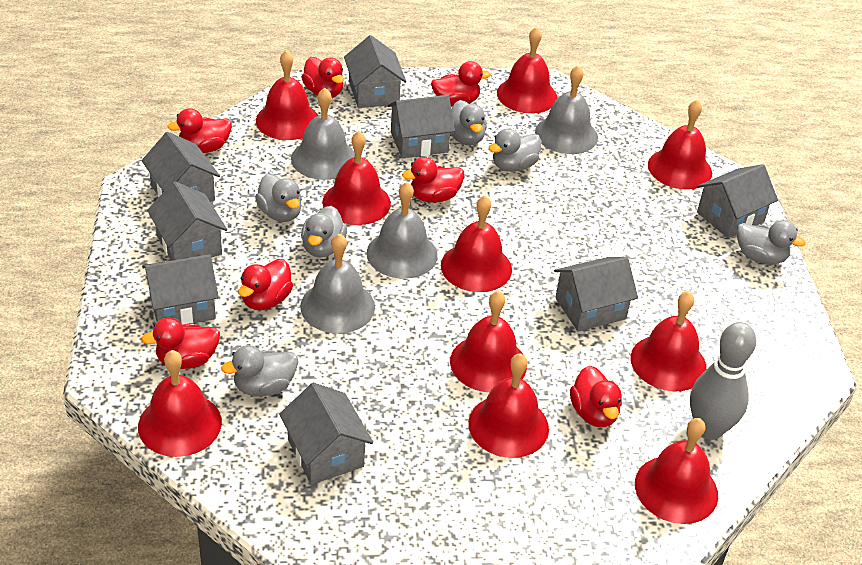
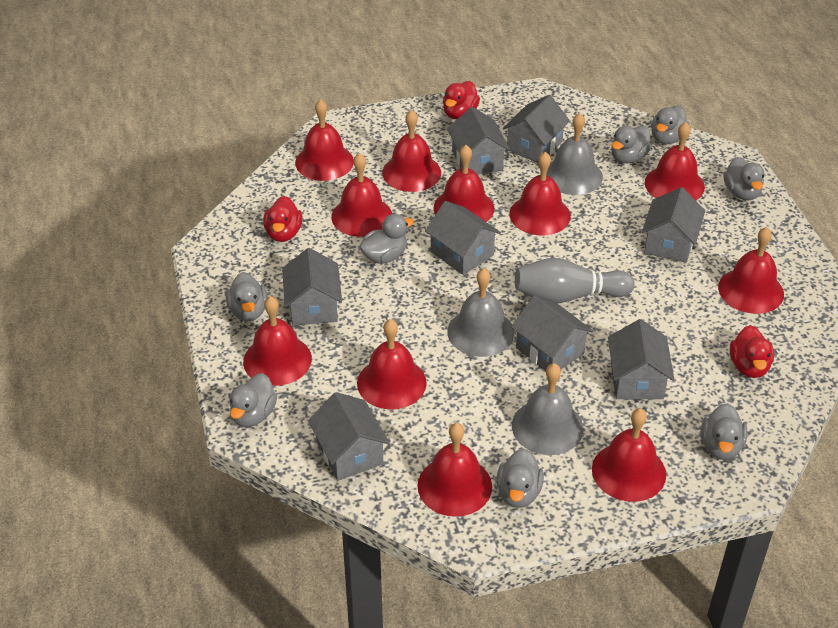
grey bell: [291,88,355,180] [300,233,375,334] [366,182,438,279] [535,65,598,154] = 4 -> [447,268,514,357] [512,363,583,455] [546,113,603,195] = 3
grey duck: [221,345,298,396] [255,174,302,222] [301,206,347,258] [450,100,487,145] [488,128,542,172] [737,220,806,265] = 6 -> [226,272,267,321] [230,373,277,427] [359,214,414,264] [496,448,544,508] [611,126,652,163] [651,105,690,144] [701,403,747,460] [723,157,764,200] = 8
red bell: [138,350,222,457] [256,50,318,140] [322,131,391,225] [441,195,512,292] [450,291,527,392] [468,353,549,458] [497,27,557,114] [631,291,707,392] [635,418,718,524] [648,99,712,190] = 10 -> [243,296,312,386] [295,99,354,181] [331,153,392,237] [357,319,427,409] [382,110,441,192] [417,423,492,517] [434,145,494,222] [509,152,571,235] [592,408,666,502] [645,122,705,200] [718,227,784,314] = 11
red duck: [141,317,220,369] [167,108,232,153] [238,259,293,310] [301,57,344,98] [402,157,465,203] [431,61,491,106] [570,366,622,427] = 7 -> [263,196,302,242] [443,81,480,119] [730,325,774,378] = 3

